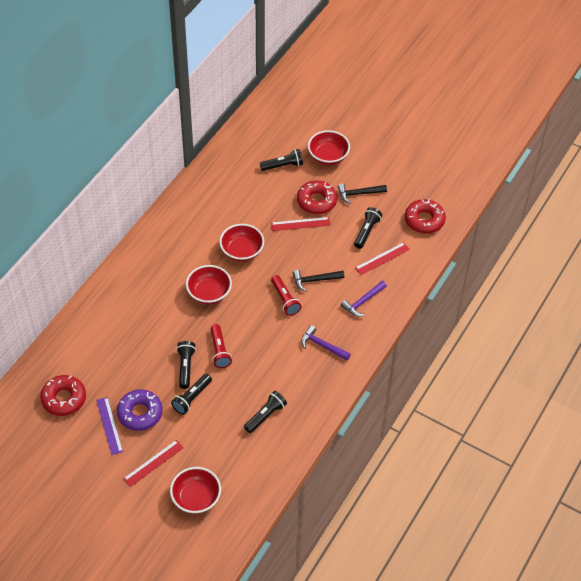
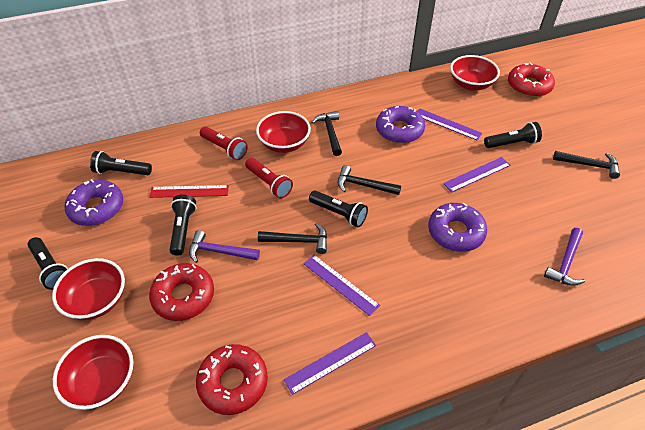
black hammer: [293,270,344,292] [338,184,387,204] = 2 -> [258,223,327,254] [311,111,342,156] [338,165,401,195] [553,151,620,179] = 4
purple donut: [117,389,162,431] = 1 -> [65,179,123,226] [376,106,425,143] [428,203,487,252] = 3
purple ruler: [96,397,123,455] = 1 -> [284,332,376,395] [304,255,380,316] [417,108,482,141] [443,157,510,192] = 4
red ruler: [123,440,184,487] [271,217,331,231] [355,242,410,275] = 3 -> [150,185,229,198] = 1

